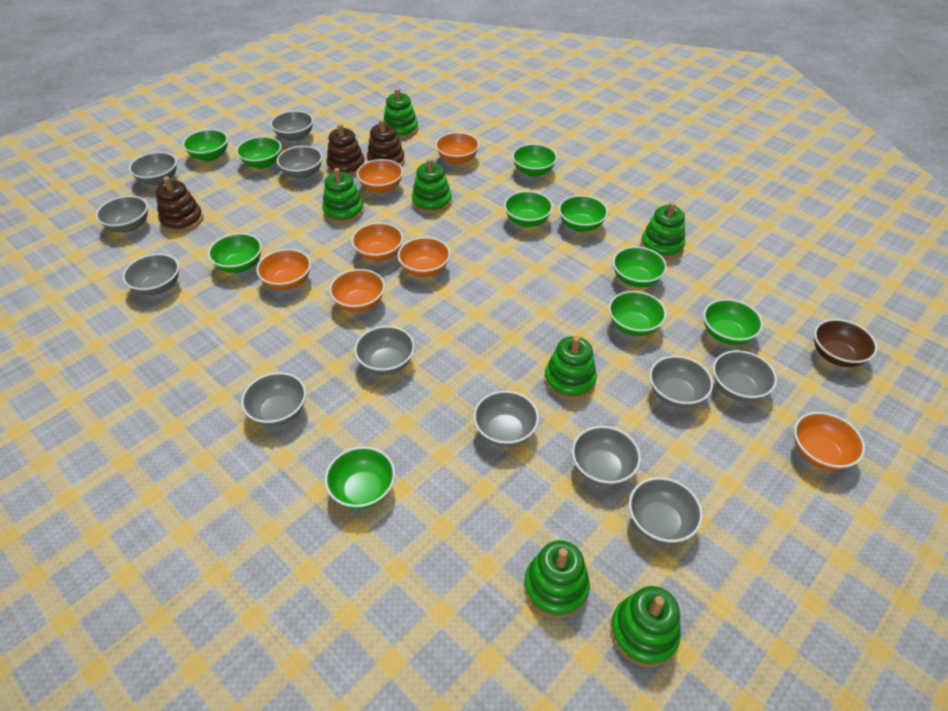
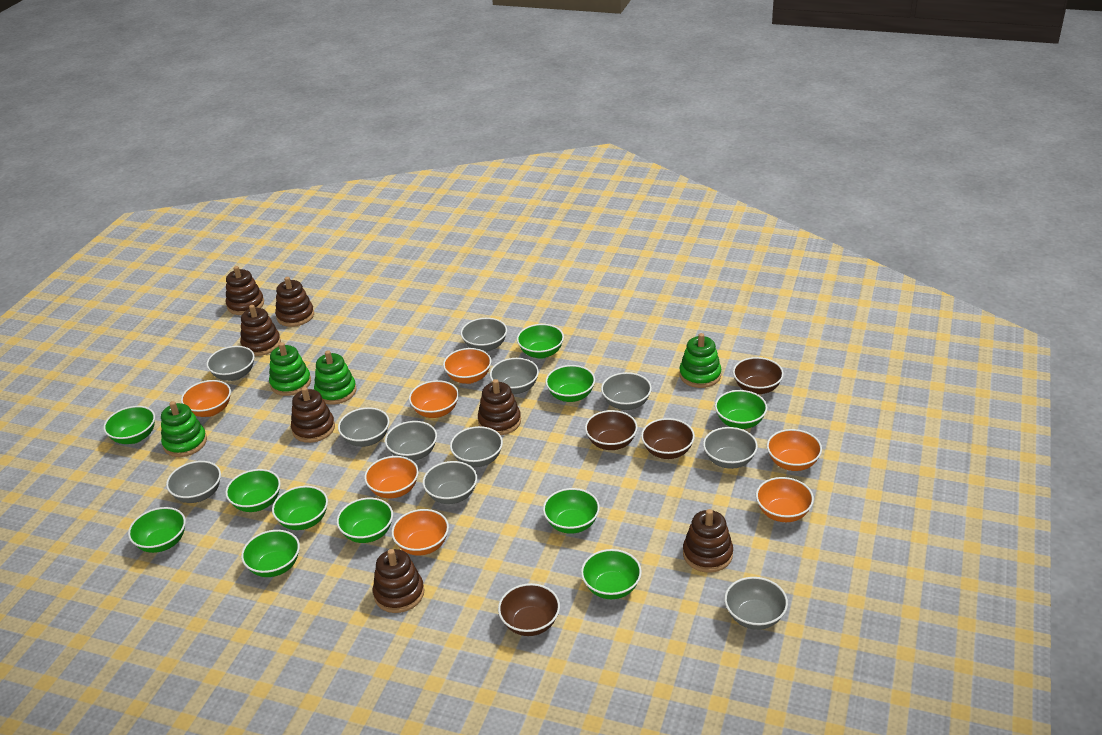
brown bowl: [814,319,877,367] = 1 -> [498,583,560,636] [585,410,638,450] [641,418,695,459] [733,357,784,394] = 4
brown stacking toy: [156,177,203,233] [327,124,365,176] [367,119,405,167] = 3 -> [226,266,264,315] [240,305,281,356] [275,277,314,327] [291,387,335,443] [373,549,424,613] [478,379,521,435] [683,509,733,573] = 7
green bowl: [183,129,228,161] [208,233,262,273] [236,136,282,169] [325,446,395,509] [504,191,553,227] [512,144,557,177] [559,195,608,232] [609,291,667,336] [613,246,667,288] [703,299,763,345] = 10 -> [103,406,155,444] [128,507,186,553] [225,469,281,512] [241,530,300,577] [272,486,328,530] [337,498,393,543] [517,324,564,359] [543,488,600,534] [545,365,595,402] [581,549,642,599] [715,390,767,429] = 11
green stacking toy: [322,168,364,224] [384,88,418,139] [412,159,452,214] [524,540,590,618] [544,336,597,400] [610,586,681,667] [640,202,685,260] = 7 -> [161,401,207,457] [269,342,311,396] [314,350,357,405] [679,333,721,388] = 4
grey bowl: [96,196,148,233] [122,254,179,295] [129,152,177,186] [241,372,306,426] [270,111,313,142] [277,146,323,179] [354,326,415,375] [473,391,539,447] [572,426,641,486] [629,477,703,544] [649,356,713,408] [713,350,777,402] = 12 -> [166,461,221,503] [207,346,255,381] [338,407,389,447] [385,421,437,461] [423,461,477,504] [450,426,503,467] [461,318,507,352] [490,358,539,394] [601,372,652,410] [703,427,758,469] [724,577,788,630] = 11

